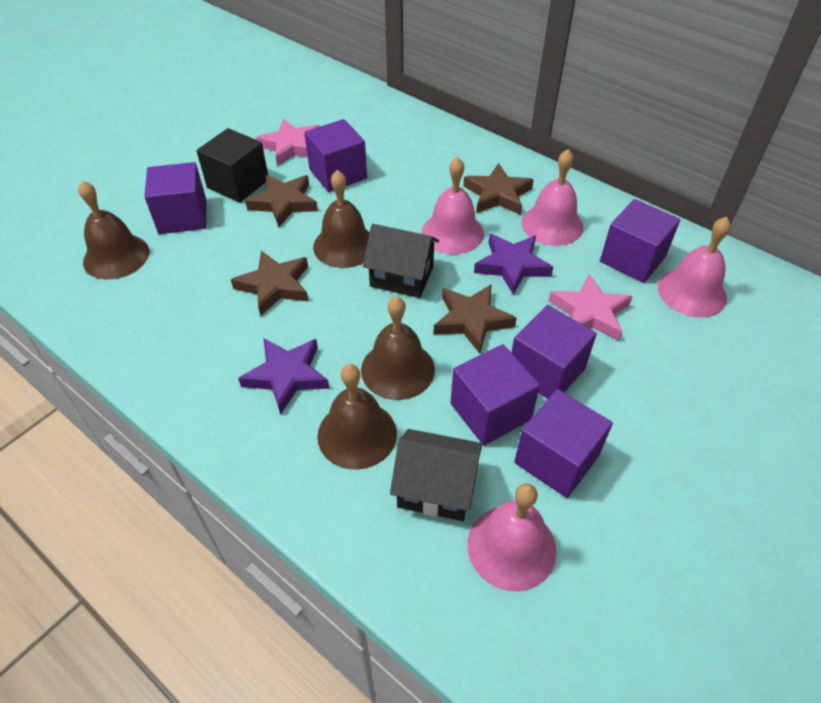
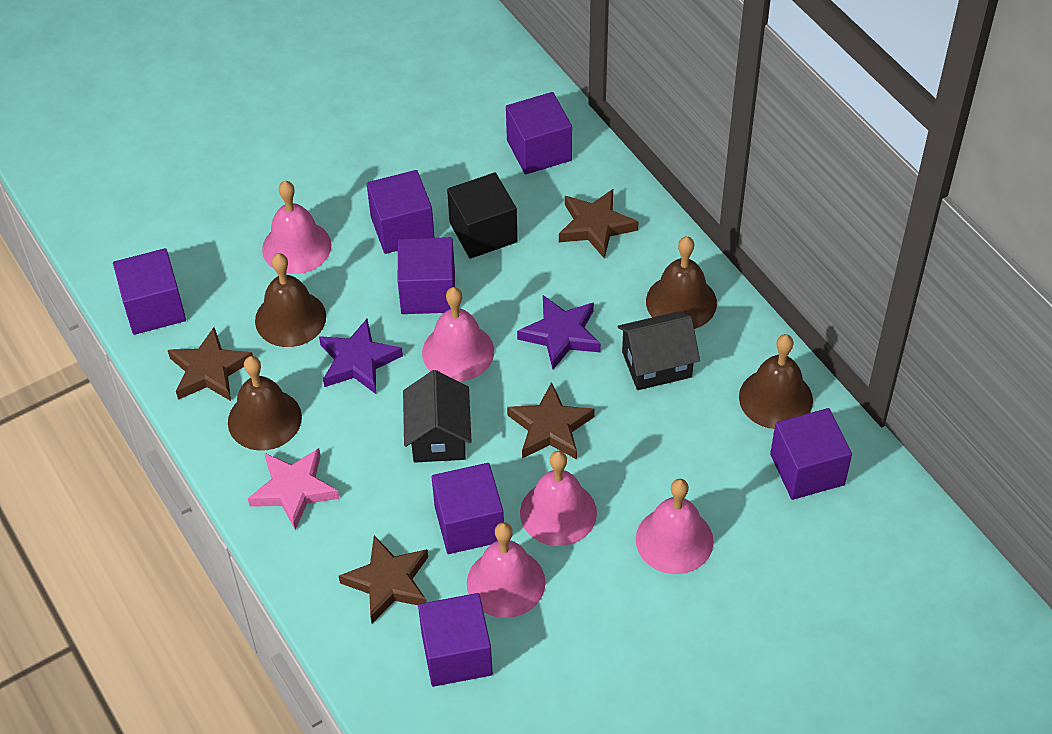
pink bell: [422,157,484,254] [467,483,557,591] [521,149,584,246] [658,217,731,318] = 4 -> [262,181,331,274] [422,287,494,381] [467,522,546,618] [520,451,597,546] [636,479,714,574] = 5
pink star: [256,119,320,166] [549,274,633,341] = 2 -> [248,448,339,530] = 1
purple cube: [144,162,206,234] [304,119,367,192] [450,344,540,446] [511,305,597,399] [514,389,613,498] [600,199,680,283] = 6 -> [113,248,186,335] [367,170,435,254] [397,237,455,314] [418,593,493,687] [432,463,504,554] [506,92,572,175] [770,408,852,500] = 7

